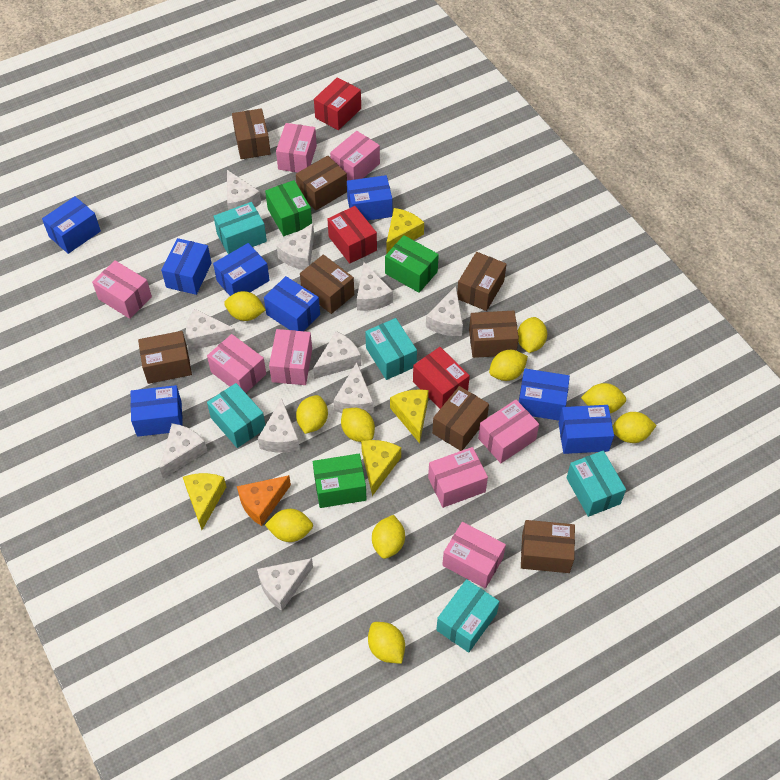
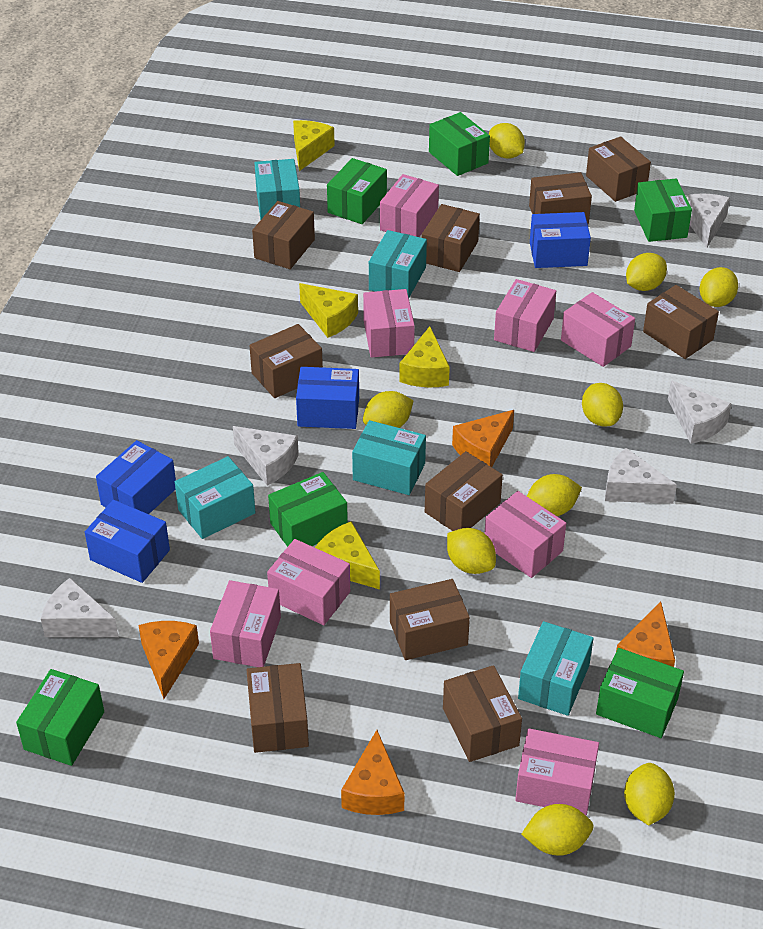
blue box: [42,196,101,254] [130,385,183,437] [161,238,212,295] [213,243,270,296] [264,276,320,331] [347,175,392,220] [519,369,570,421] [558,405,614,454] = 8 -> [85,500,170,583] [96,440,176,514] [296,367,359,429] [530,212,591,268] = 4
brown box: [138,331,192,384] [232,108,271,159] [296,155,347,210] [300,254,354,314] [432,386,489,451] [457,252,507,311] [469,311,519,358] [521,520,575,573] = 8 -> [247,663,309,753] [249,324,323,398] [252,201,315,269] [390,579,470,660] [422,204,480,272] [425,451,503,531] [443,665,522,762] [529,172,592,224] [586,136,651,202] [643,285,719,359] = 10
green box: [265,180,312,236] [313,454,367,508] [385,235,439,293] = 3 -> [16,669,104,766] [268,472,348,547] [327,158,387,224] [429,112,490,176] [596,648,684,738] [634,178,692,242] = 6
orange cheese: [237,475,291,526] = 1 -> [138,621,199,699] [341,730,405,815] [452,410,514,467] [616,601,675,667] = 4
red box: [314,77,361,130] [327,206,377,264] [413,347,470,409] = 3 -> none = 0
white cheese: [160,423,207,478] [186,309,236,351] [227,170,261,210] [257,558,313,611] [258,398,300,453] [277,223,314,270] [313,331,361,379] [334,362,374,414] [357,262,393,311] [426,286,463,336] = 10 -> [41,578,118,637] [233,426,299,486] [605,448,677,504] [668,380,732,444] [685,194,730,248] = 5
yellow lemon: [224,291,266,321] [265,509,313,542] [296,395,328,434] [341,408,375,442] [368,622,405,664] [372,515,405,559] [489,350,528,381] [518,317,547,353] [581,383,626,413] [613,412,657,443] = 10 -> [363,391,414,428] [447,528,496,574] [489,123,525,159] [522,804,594,856] [527,474,582,516] [582,383,623,427] [624,763,675,825] [626,253,667,291] [700,267,738,307] = 9

